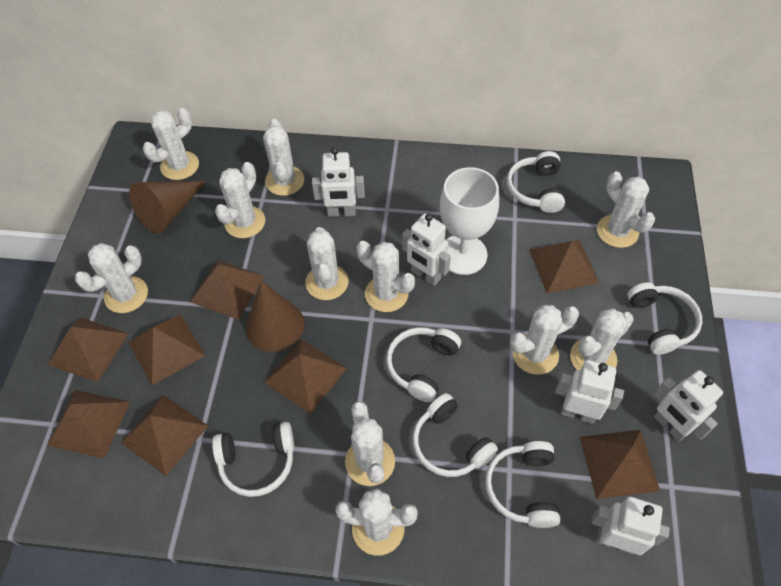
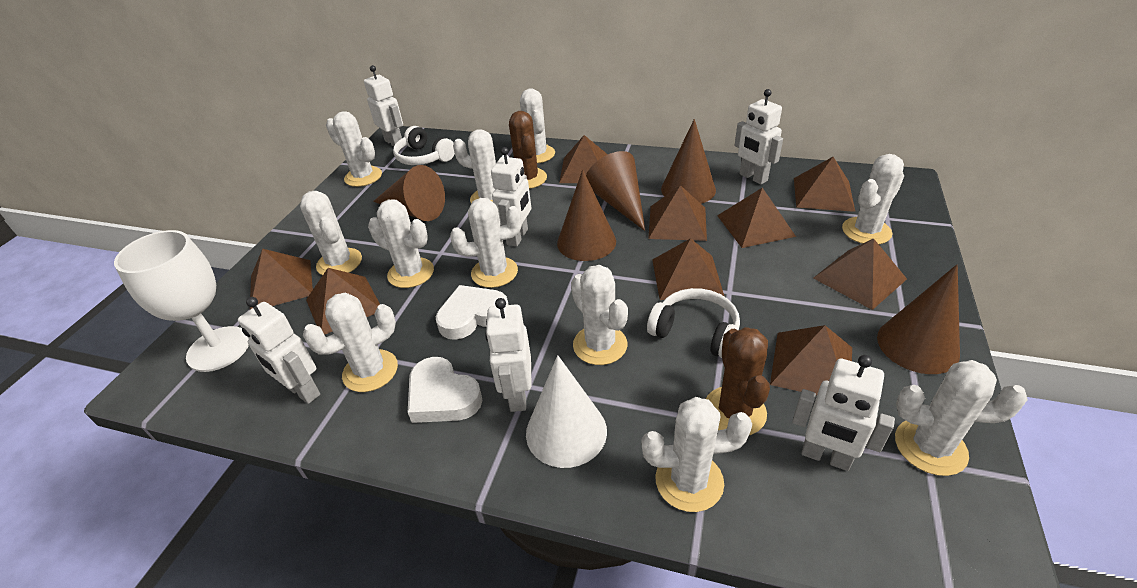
brown cactus: none = 0 -> [509,111,547,189] [706,327,770,435] = 2
brown cone: [129,181,207,234] [246,281,305,352] = 2 -> [373,165,445,221] [557,169,616,261] [586,151,645,231] [661,119,716,204] [877,265,960,374] = 5
brown pyramid: [47,390,130,459] [48,317,128,383] [120,395,208,476] [129,314,205,385] [190,260,265,320] [264,339,347,414] [529,240,599,294] [580,430,660,499] = 8 -> [250,249,313,309] [306,268,380,335] [559,135,608,183] [648,185,707,241] [652,238,725,300] [717,187,796,248] [770,325,852,395] [794,157,855,212] [813,238,907,310] = 9
white cone: none = 0 -> [526,355,607,468] = 1
white headphones: [212,422,294,497] [386,327,461,402] [413,393,498,477] [485,441,560,528] [507,151,565,213] [627,282,702,355] = 6 -> [393,126,455,165] [647,288,740,358] = 2
white heart: none = 0 -> [408,357,483,423] [436,285,509,340] = 2
white robot: [312,147,365,217] [402,214,451,286] [555,360,624,424] [591,497,670,555] [654,370,723,442] = 5 -> [238,297,320,404] [364,65,403,147] [485,298,532,412] [491,147,531,246] [735,89,783,185] [792,355,895,471] = 6

